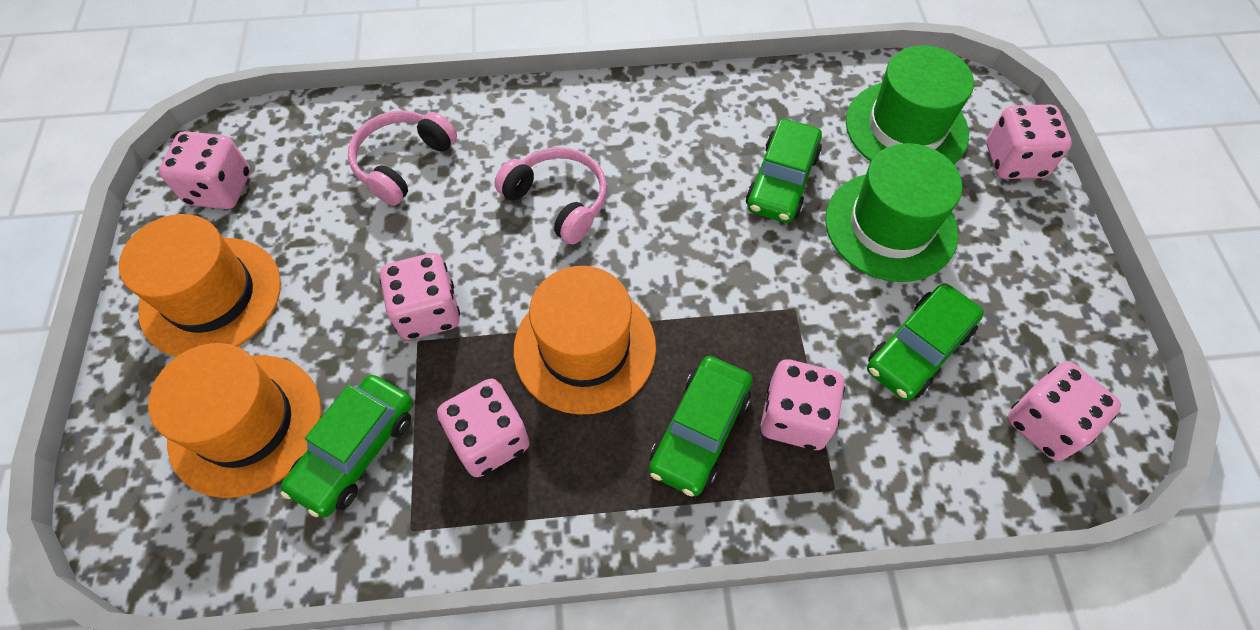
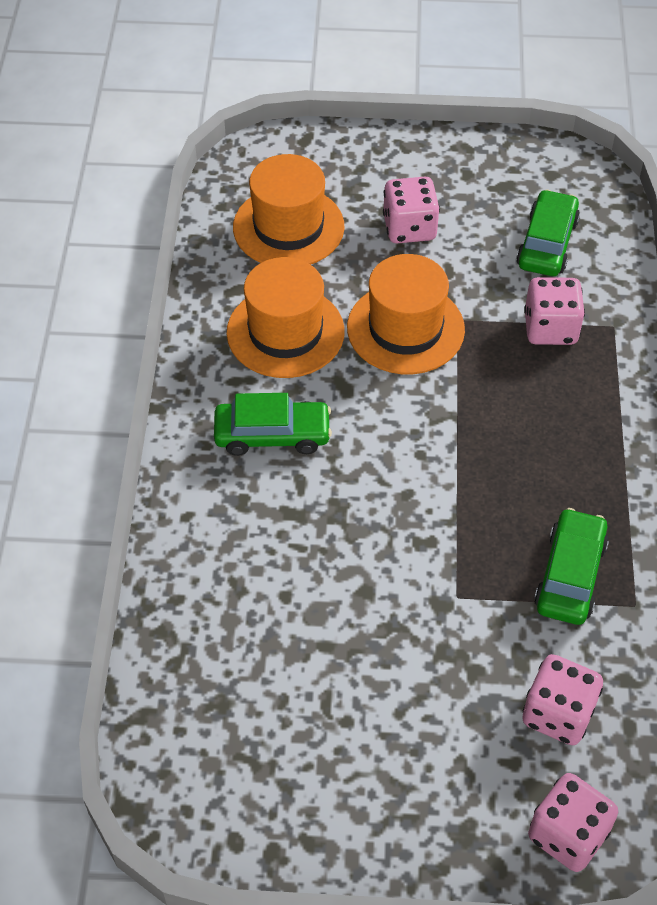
green car: [281,375,413,517] [649,356,752,497] [746,119,822,223] [867,283,984,401] = 4 -> [214,393,332,456] [516,189,580,276] [534,508,609,625] = 3
green hat: [825,143,962,282] [846,46,974,164] = 2 -> none = 0
pink dice: [159,131,250,209] [380,253,460,340] [437,379,530,477] [761,360,845,450] [986,104,1072,179] [1008,362,1121,461] = 6 -> [383,177,440,243] [522,654,603,745] [524,277,585,345] [528,773,618,872] = 4
pink headphones: [348,110,457,206] [494,147,607,244] = 2 -> none = 0

